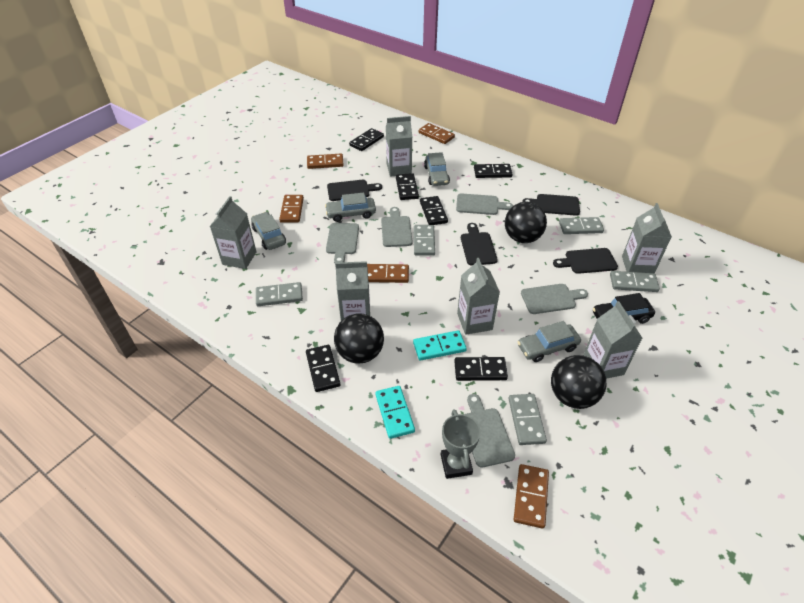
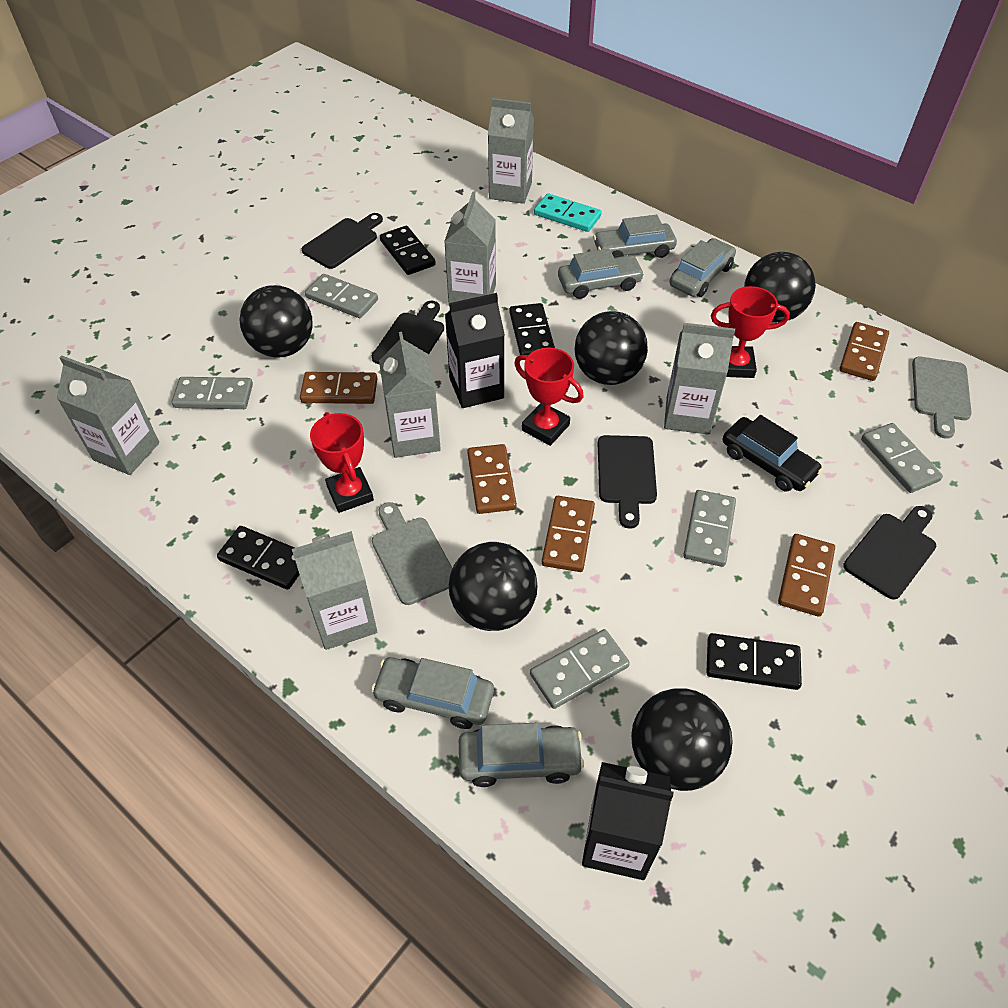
black ball: [334,313,384,364] [505,202,547,243] [551,355,607,409] = 3 -> [239,285,313,358] [448,542,537,631] [575,311,648,385] [631,688,733,791] [744,252,816,322] = 5
black carton: none = 0 -> [445,293,505,408] [582,762,674,880] = 2
black domino: [306,345,340,392] [349,128,384,151] [396,173,419,200] [420,196,448,225] [454,357,508,381] [474,164,512,178] = 6 -> [217,526,300,590] [380,226,436,275] [509,303,555,355] [706,633,802,690] = 4
grey car: [251,212,286,250] [325,193,376,222] [424,152,450,186] [518,321,581,362] = 4 -> [371,657,494,729] [459,723,584,787] [558,249,645,299] [593,215,677,258] [669,238,736,297] = 5
grey cutting board: [326,223,359,263] [381,207,413,247] [456,193,513,215] [464,394,515,468] [521,284,588,314] = 5 -> [372,502,453,605] [912,357,972,439] = 2
grey trophy: [441,409,481,479] = 1 -> none = 0
red trophy: none = 0 -> [310,412,374,513] [514,347,584,446] [711,286,790,378] = 3
turquoise domino: [375,386,415,439] [413,330,467,361] = 2 -> [534,193,602,232] = 1

